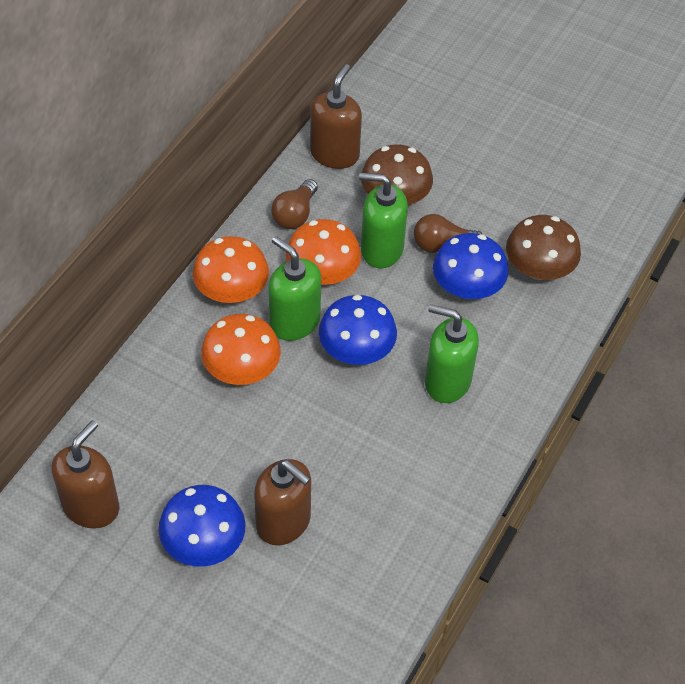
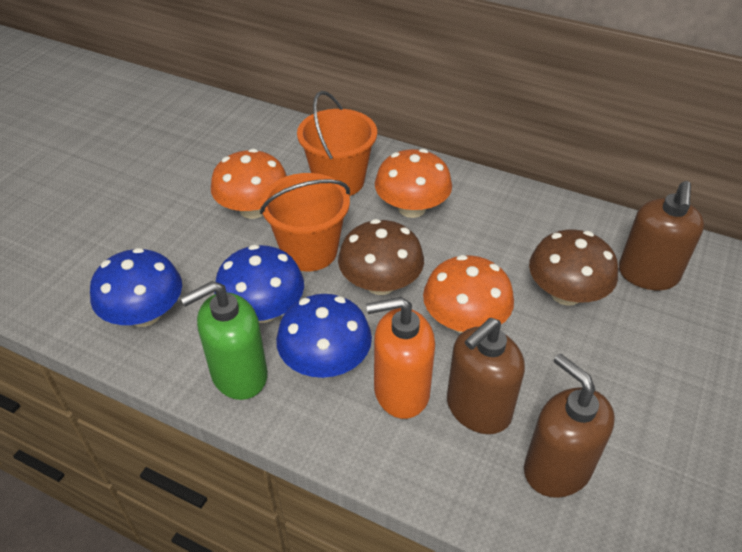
brown light bulb: [271,179,318,229] [414,214,483,253] = 2 -> none = 0
green soap dispenser: [268,236,321,341] [359,173,408,268] [425,304,479,403] = 3 -> [180,281,268,400] = 1
orange bucket: none = 0 -> [260,173,350,271] [297,91,377,196] = 2
orange soap dispenser: none = 0 -> [366,297,435,419] = 1

